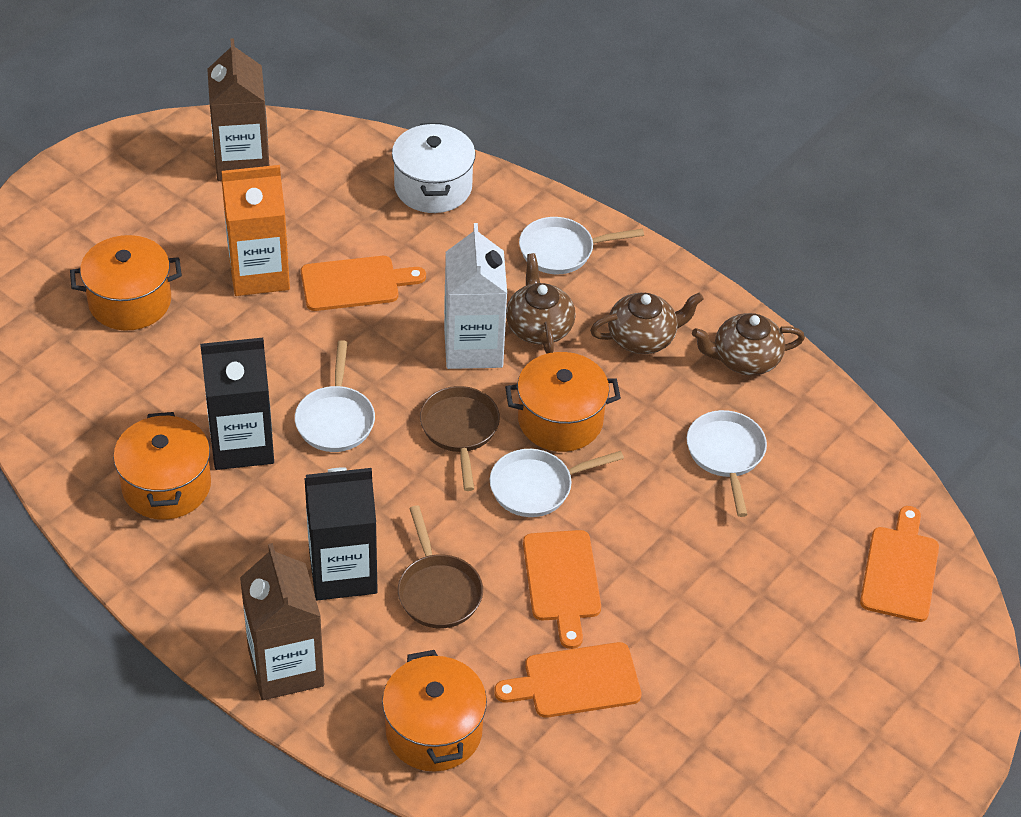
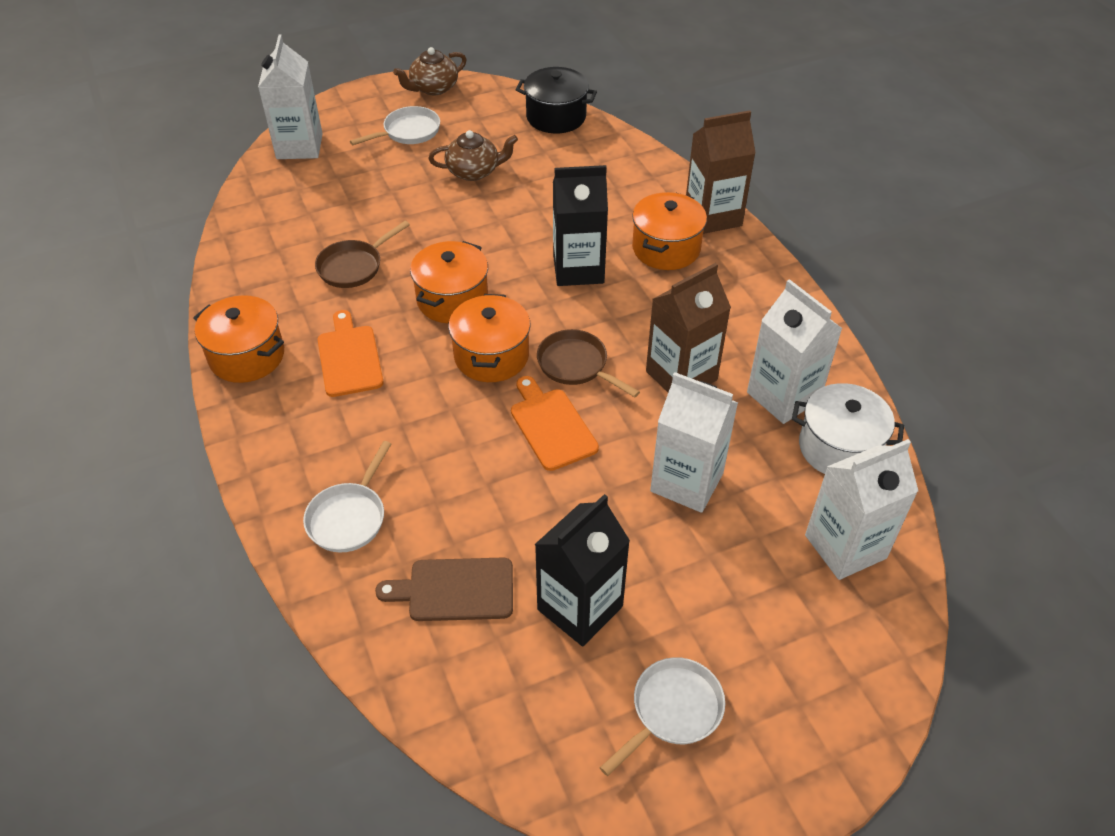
black pot: none = 0 -> [516,67,597,133] = 1
brown cutting board: none = 0 -> [375,557,513,621] = 1
brown teapot: [506,253,576,354] [590,292,704,354] [692,313,805,375] = 3 -> [393,47,467,95] [429,130,518,181] = 2
orange carton: [222,165,290,296] = 1 -> none = 0
orange cutting board: [301,256,426,311] [494,642,642,718] [523,530,601,649] [860,506,939,622] = 4 -> [318,310,384,397] [511,376,599,471] = 2
white carton: [444,223,507,369] = 1 -> [258,35,323,159] [650,372,738,513] [747,279,843,424] [805,439,918,580] = 4
white pan: [295,340,375,452] [490,449,624,517] [519,217,644,274] [687,410,767,517] = 4 -> [303,441,392,553] [350,106,440,145] [600,657,725,776] = 3

